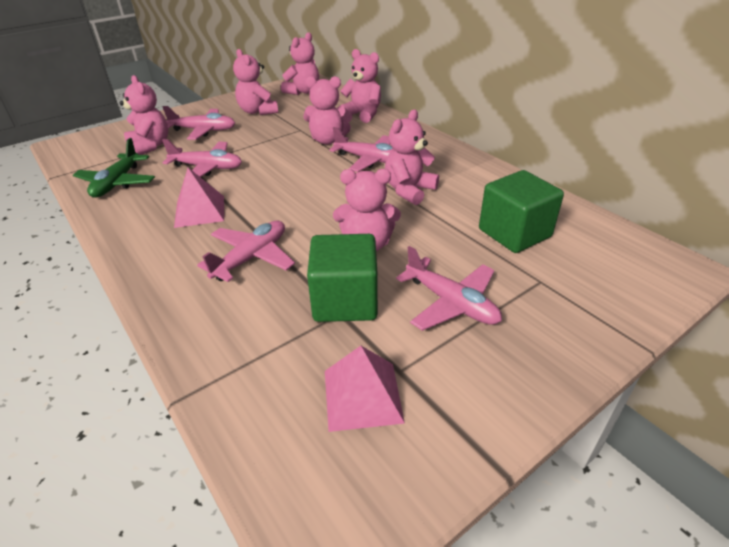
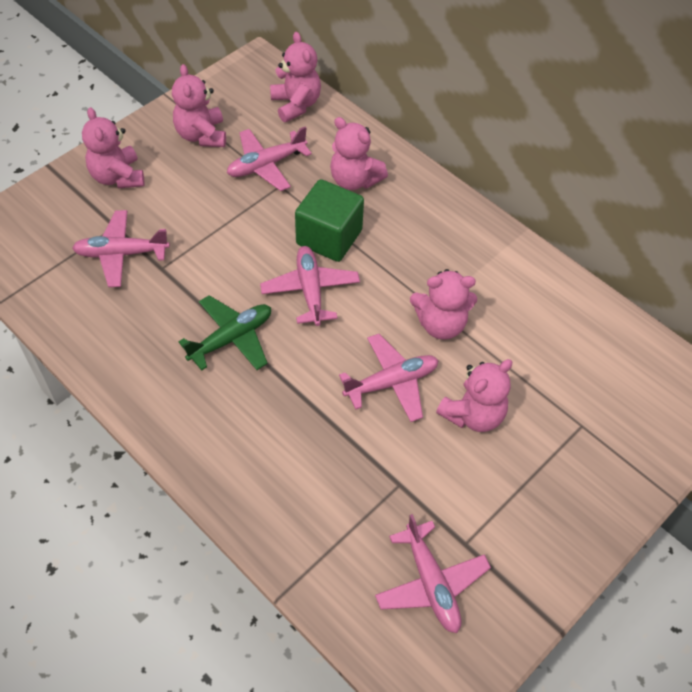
green cube: [307,234,378,322] [479,170,564,253] = 2 -> [295,179,364,262] = 1
pink pyramid: [174,168,224,228] [325,346,405,432] = 2 -> none = 0
pink teddy bear: [120,75,168,155] [233,49,278,115] [281,32,319,95] [303,76,352,145] [333,169,401,252] [340,49,381,123] [385,110,439,205] = 7 -> [82,107,144,188] [172,64,226,147] [270,32,321,122] [330,117,388,190] [410,269,477,340] [436,359,512,432] = 6

